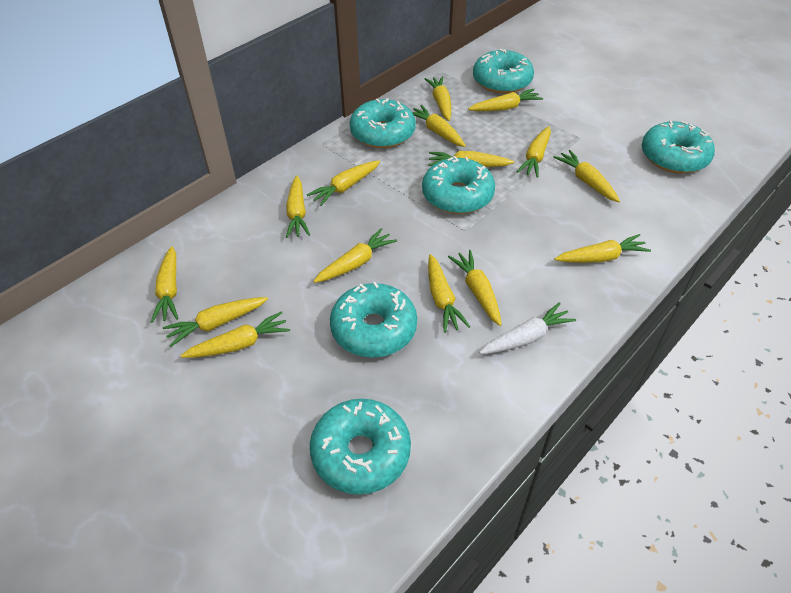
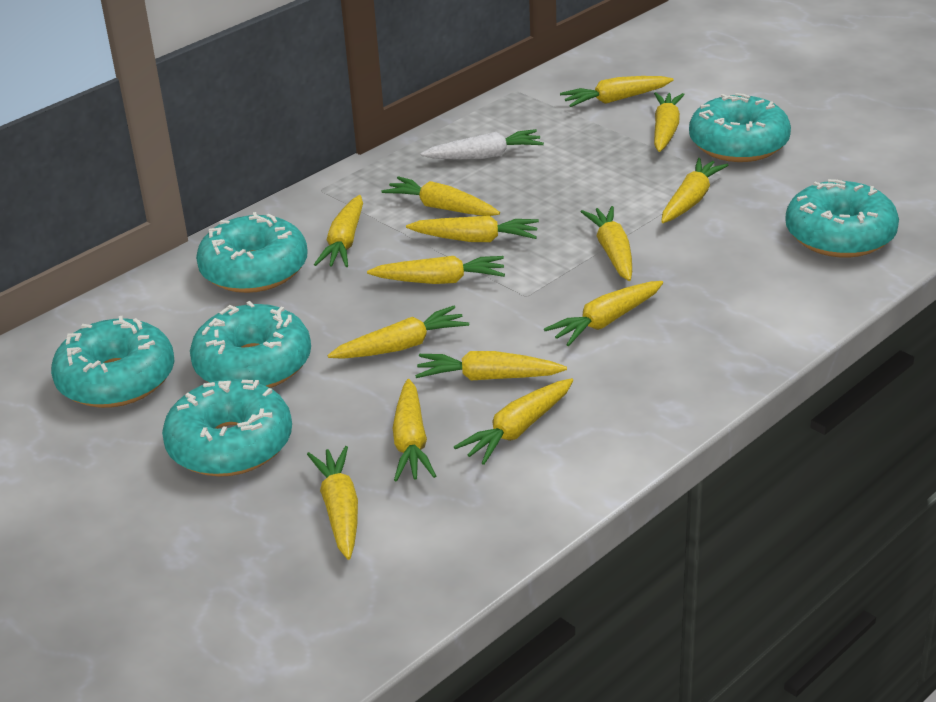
yellow carrot: [151,246,178,323] [163,297,268,347] [180,311,290,358] [286,176,310,238] [307,160,380,206] [313,228,397,283] [412,105,466,147] [425,76,451,121] [428,151,514,167] [428,254,470,333] [448,250,502,326] [468,89,543,111] [517,126,551,178] [553,150,620,202] [554,234,651,263] = 15 -> [307,446,358,560] [314,195,363,267] [327,306,469,359] [367,256,505,284] [382,176,500,216] [393,379,436,481] [406,216,539,242] [415,351,567,381] [454,378,573,465] [544,281,663,346] [560,76,674,107] [581,206,632,281] [654,92,685,152] [661,158,728,223] = 14

